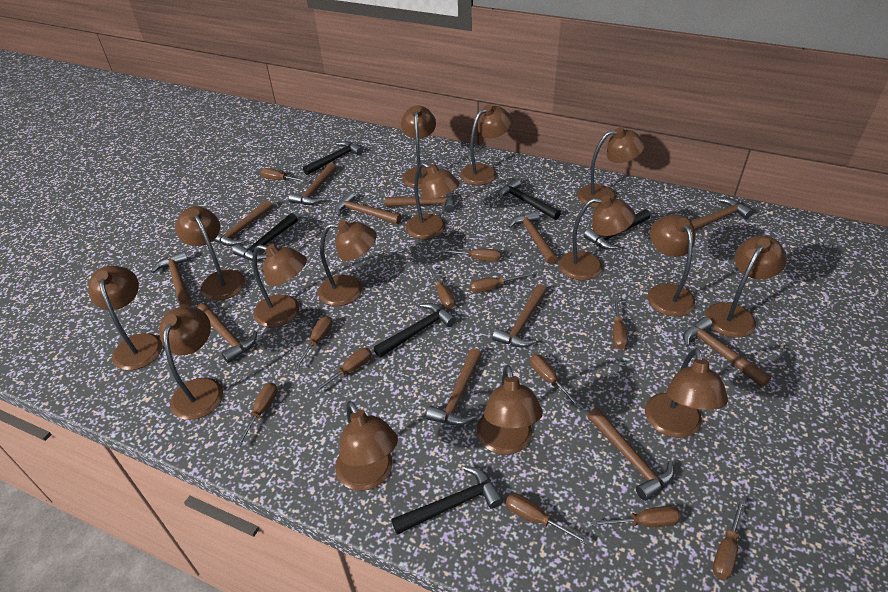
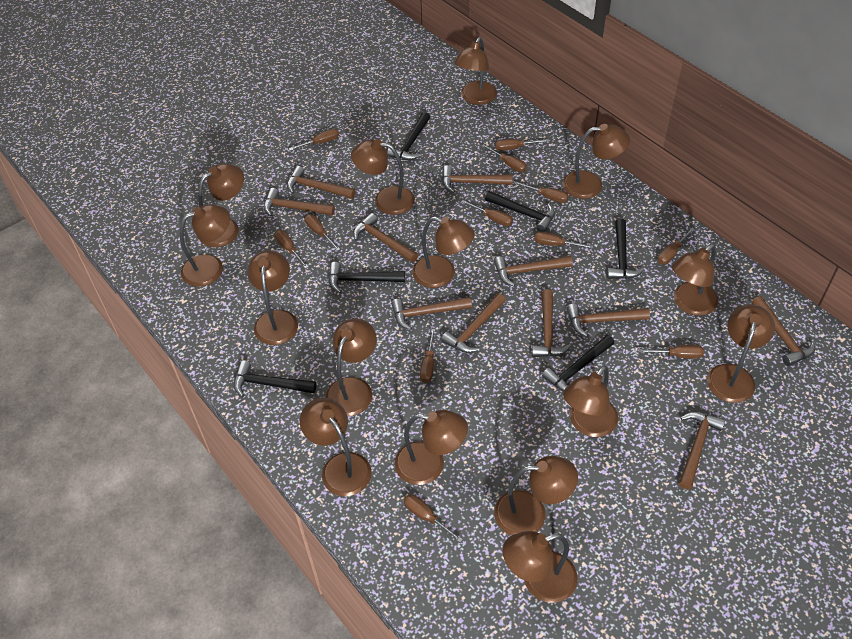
brown hammer: [151,251,191,307] [196,303,257,363] [213,200,273,246] [289,162,336,205] [335,192,402,224] [385,192,455,213] [426,348,482,426] [492,284,547,348] [508,210,558,264] [587,408,674,501] [683,317,771,387] [691,198,753,230] = 12 -> [264,188,335,217] [287,166,356,199] [353,213,418,263] [391,297,472,330] [441,293,506,353] [442,165,513,193] [494,256,573,286] [532,289,571,357] [567,304,650,337] [679,412,725,489] [752,296,815,366] = 11

